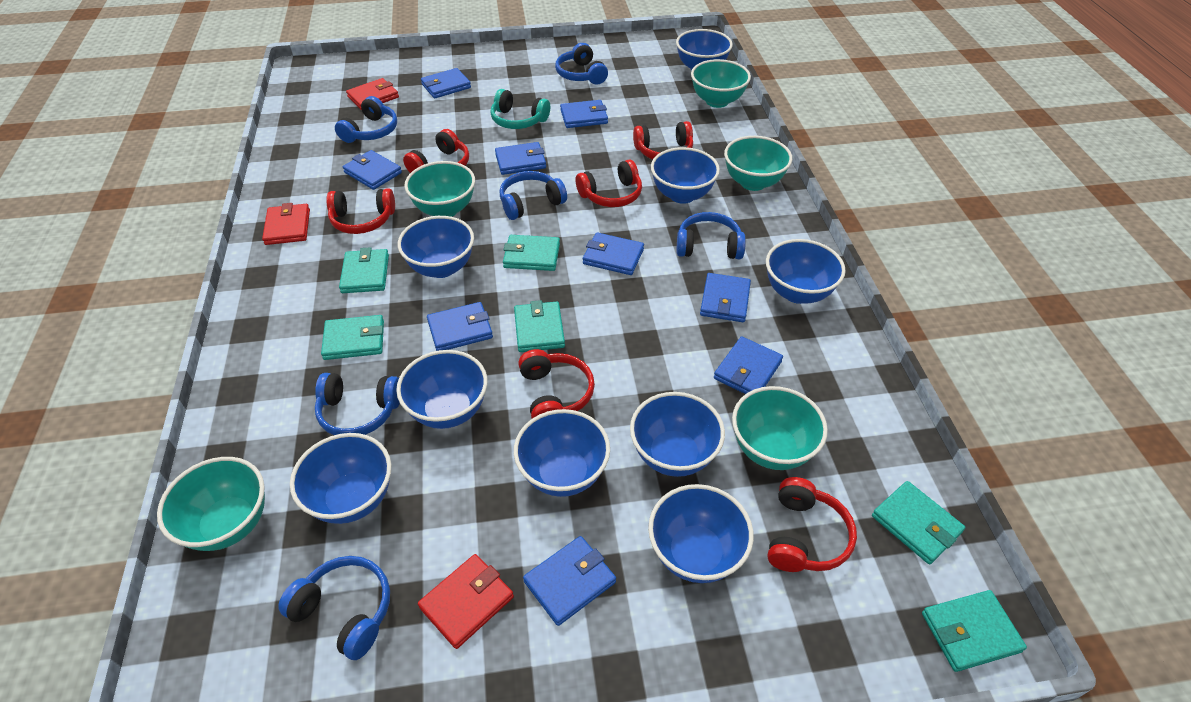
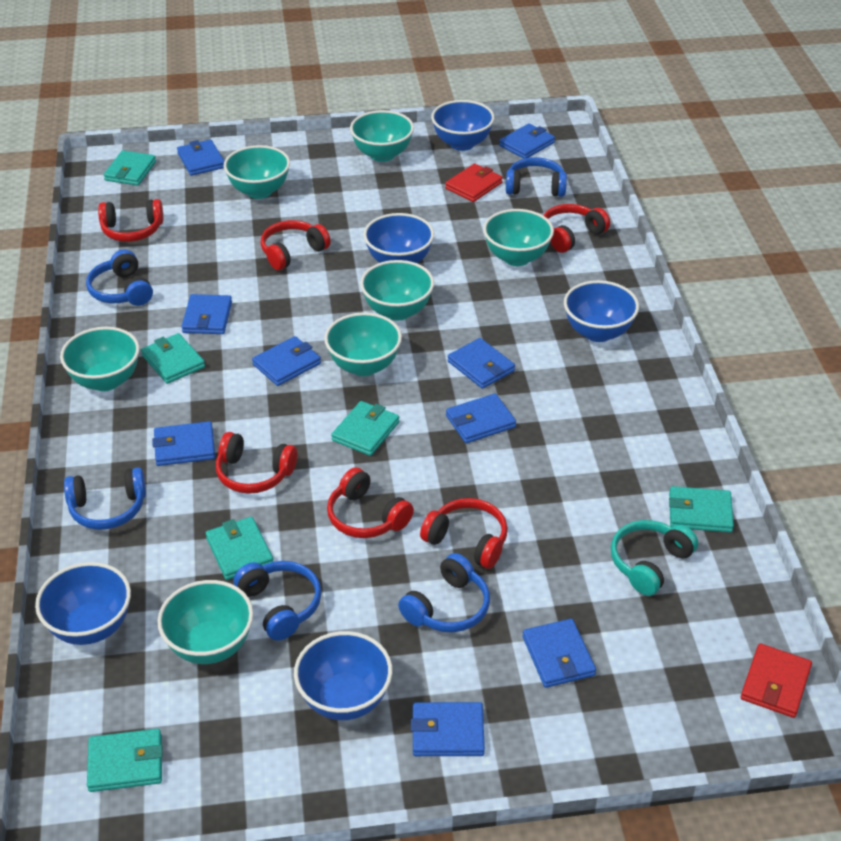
blue bowl: [290,433,391,524] [396,350,487,429] [398,216,474,278] [514,409,610,497] [630,392,725,477] [648,484,754,583] [651,147,720,204] [676,29,733,71] [766,239,846,304] = 9 -> [35,562,131,645] [294,631,392,720] [363,213,434,263] [431,100,495,151] [564,280,639,342] = 5
blue headphones: [278,556,390,660] [315,373,400,435] [335,96,397,143] [500,171,567,220] [555,43,608,85] [677,212,746,259] = 6 -> [64,467,146,530] [86,250,153,306] [234,561,321,641] [398,553,490,632] [506,157,567,197] = 5
red wallet: [262,203,310,245] [346,78,399,110] [418,554,514,649] = 3 -> [445,164,503,202] [741,644,812,718] = 2
turquoise bowl: [157,457,265,551] [404,161,475,217] [691,59,751,108] [724,136,792,191] [732,386,828,470] = 5 -> [60,327,140,391] [157,580,253,664] [224,145,290,199] [324,312,402,376] [350,110,414,162] [360,260,434,320] [483,209,554,266] = 7

